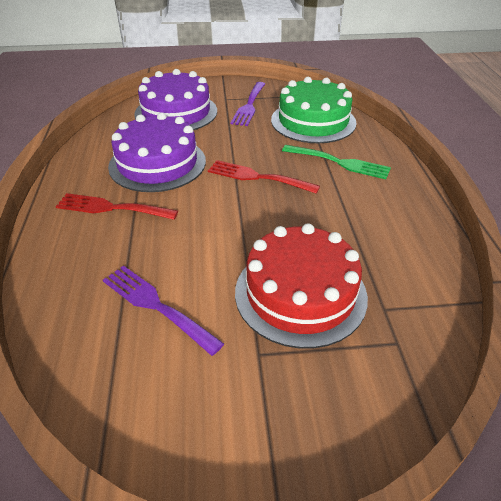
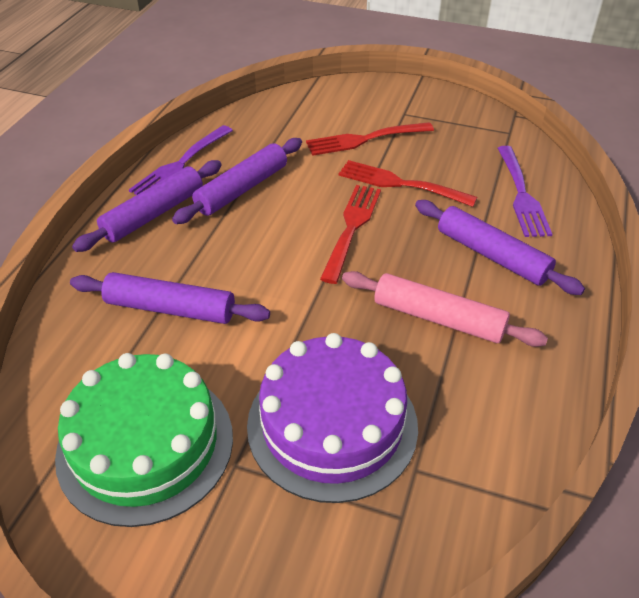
green fork: [282,145,391,179] = 1 -> none = 0
pink rolling pin: none = 0 -> [342,271,548,347] = 1
purple cake: [108,113,206,192] [134,69,217,130] = 2 -> [247,333,418,503] = 1
purple rolling pin: none = 0 -> [70,272,270,324] [72,160,221,252] [172,138,302,224] [415,200,585,295] = 4
red cake: [235,223,368,349] = 1 -> none = 0
red fork: [56,193,178,220] [208,160,320,194] = 2 -> [306,122,434,156] [320,185,381,284] [338,160,478,207] = 3

